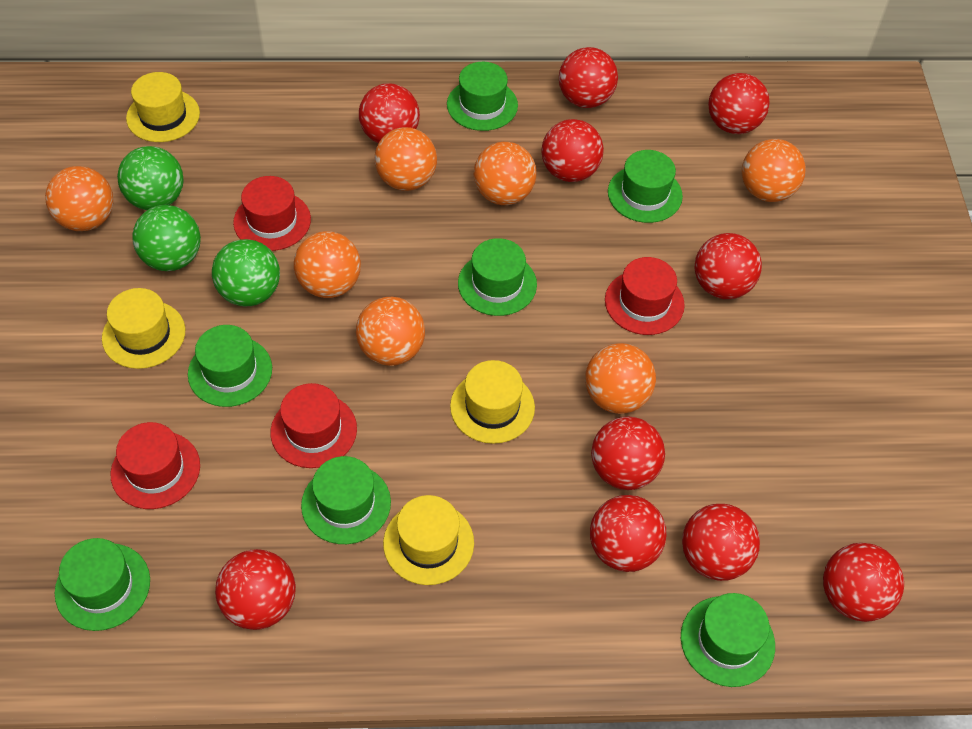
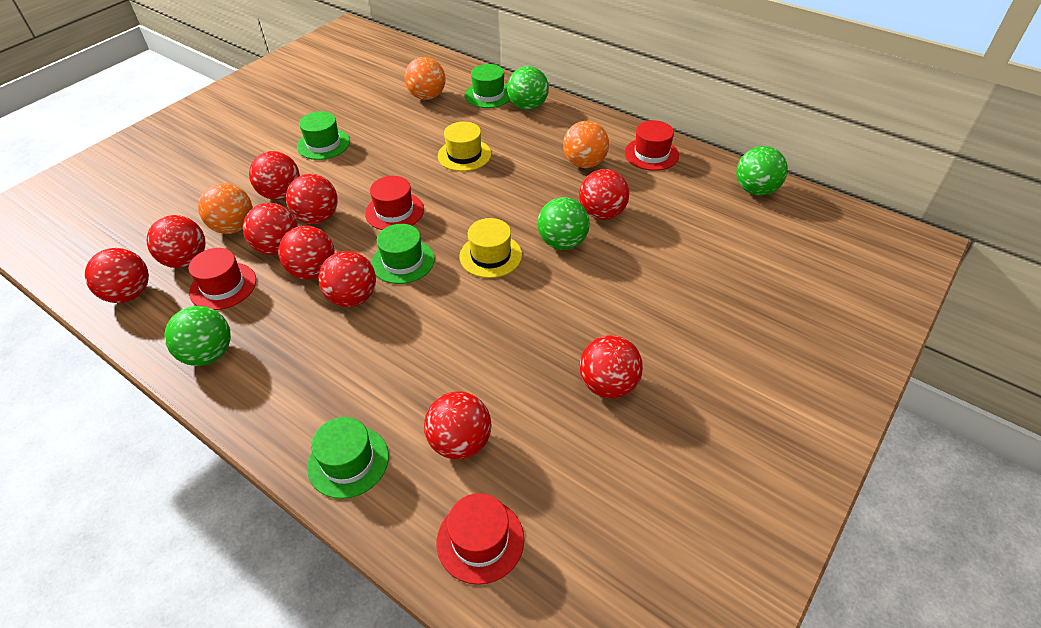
green ball: [117,146,184,210] [132,205,201,271] [212,239,280,306] = 3 -> [164,306,231,366] [507,66,549,110] [537,197,590,250] [736,146,788,196] = 4
green hat: [55,538,150,631] [188,325,272,407] [301,456,391,544] [447,62,518,131] [458,238,537,316] [608,150,683,223] [681,593,775,687] = 7 -> [297,111,350,160] [307,417,389,499] [371,224,435,284] [465,64,510,108] = 4
orange ball: [45,166,113,231] [294,231,361,298] [356,297,425,366] [375,127,437,191] [473,142,537,205] [585,343,656,414] [742,139,806,202] = 7 -> [198,183,253,234] [404,57,446,100] [563,121,609,168] = 3
yellow hat: [102,288,185,369] [126,72,200,142] [383,495,474,585] [450,360,535,444] = 4 -> [438,122,491,171] [459,218,522,278] = 2

